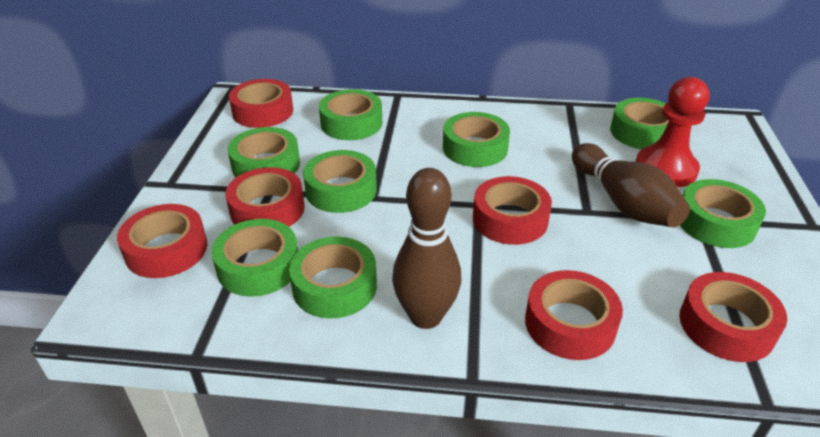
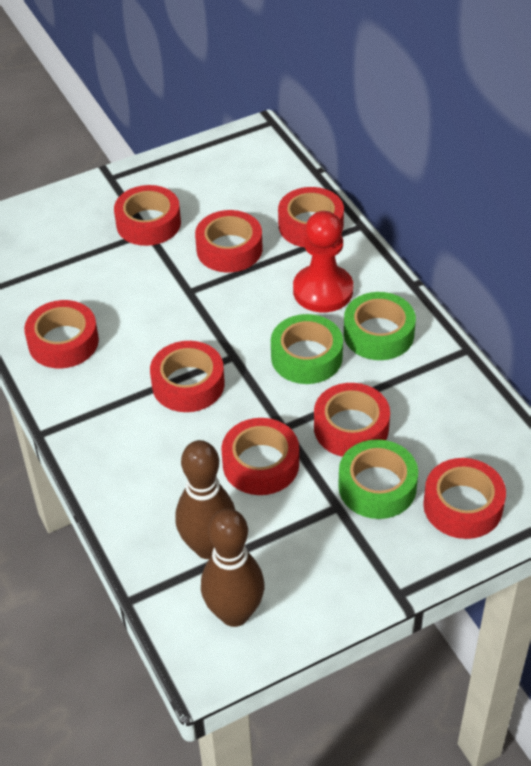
green tape: [211,219,298,297] [228,127,300,177] [289,237,377,318] [303,150,377,213] [319,89,382,140] [443,112,510,167] [610,98,669,149] [680,179,766,248] = 8 -> [271,314,343,384] [338,439,418,519] [344,292,416,360] = 3
red tape: [117,204,207,278] [225,167,305,227] [229,79,293,128] [473,176,552,245] [525,270,623,360] [679,272,787,362] = 6 -> [24,300,99,368] [114,185,181,246] [150,341,225,412] [195,210,262,272] [222,418,299,495] [278,187,344,247] [314,383,390,457] [423,458,506,539] = 8

